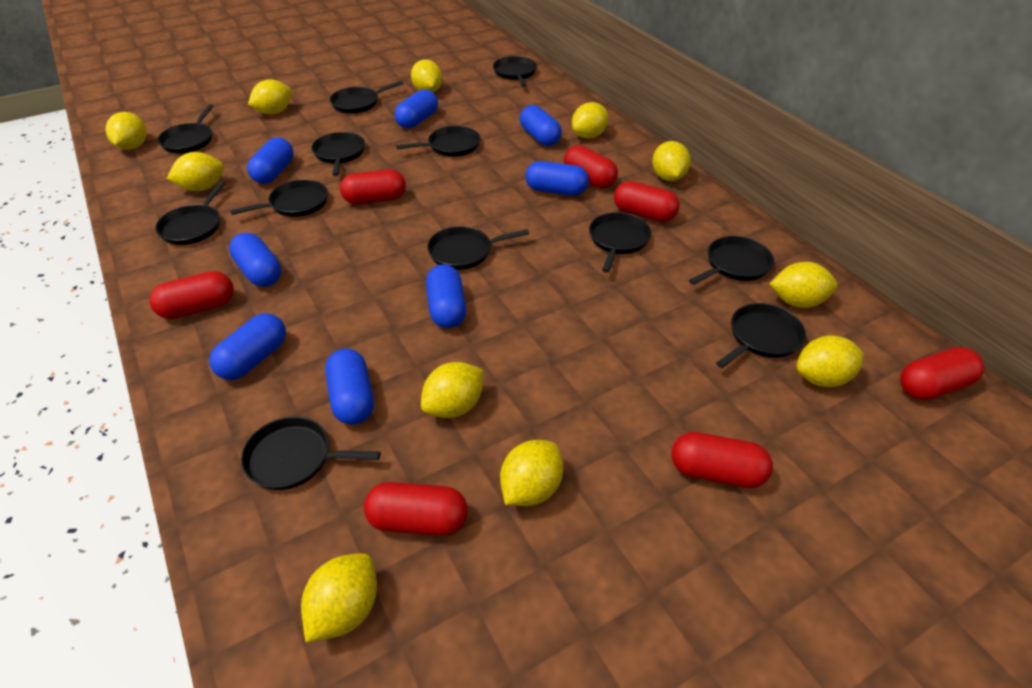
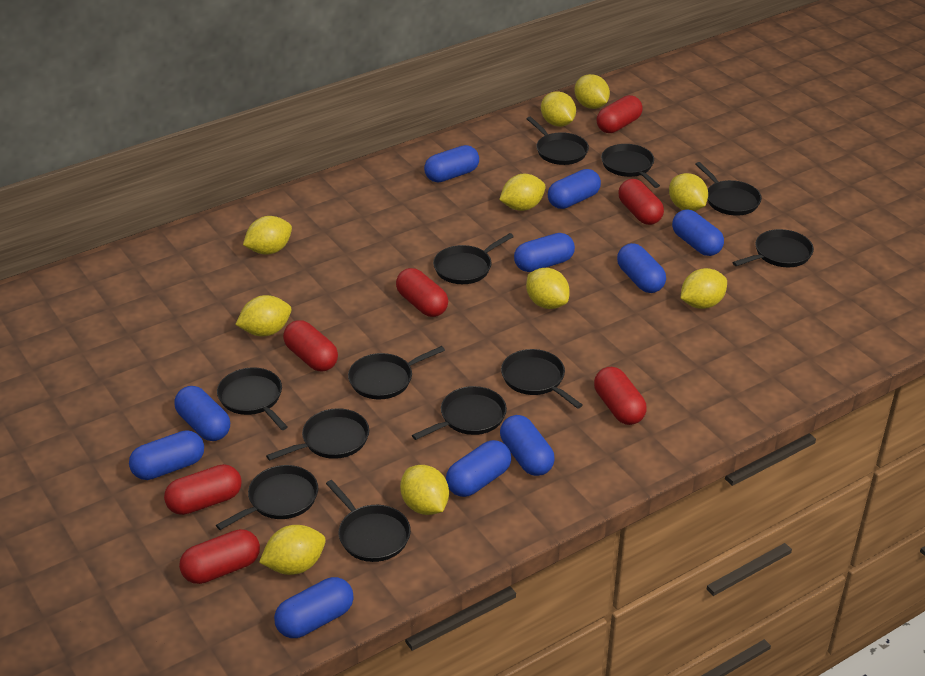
blue capsule: [209,313,286,380] [229,233,281,287] [247,137,294,184] [325,349,374,425] [394,89,438,129] [426,264,466,328] [520,105,562,146] [525,161,589,196] = 8 -> [129,430,204,480] [174,386,230,441] [274,577,354,638] [424,145,479,182] [446,440,511,497] [500,415,555,476] [514,233,575,272] [548,169,601,209] [617,243,666,293] [672,209,724,256] = 10
yellow lemon: [105,112,146,150] [167,152,224,191] [248,79,292,114] [301,553,377,642] [411,59,442,92] [421,362,483,418] [500,440,563,506] [572,102,609,139] [652,141,691,181] [770,262,837,308] [796,335,864,387] = 11 -> [235,295,291,337] [243,216,292,255] [259,525,326,575] [400,465,449,515] [499,174,546,211] [526,268,570,309] [541,91,576,127] [574,74,610,109] [669,173,708,211] [681,268,727,309] = 10

